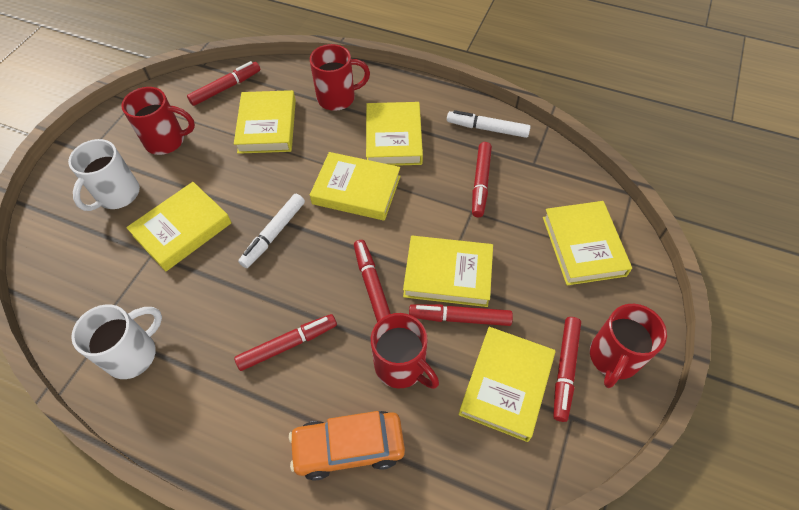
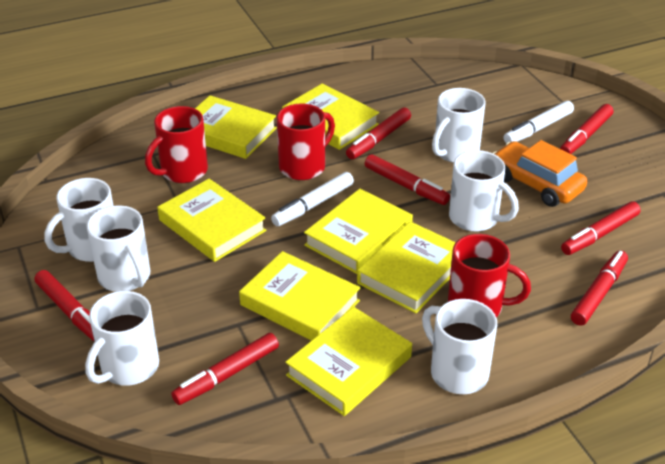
red marker: [187,61,260,106] [234,314,337,371] [354,240,391,322] [409,304,513,326] [472,142,492,217] [553,317,581,422] = 6 -> [34,270,95,342] [171,333,279,405] [346,107,411,159] [365,154,450,205] [560,104,613,154] [561,201,641,255] [571,250,628,326] = 7
red mug: [121,87,195,155] [310,44,370,111] [371,313,439,389] [590,304,667,388] = 4 -> [145,106,208,183] [277,104,335,180] [448,234,531,317] = 3
white mug: [68,139,140,211] [71,304,162,379] = 2 -> [44,178,113,262] [85,291,159,386] [86,205,150,292] [422,299,497,394] [432,88,486,163] [449,150,519,232] = 6

